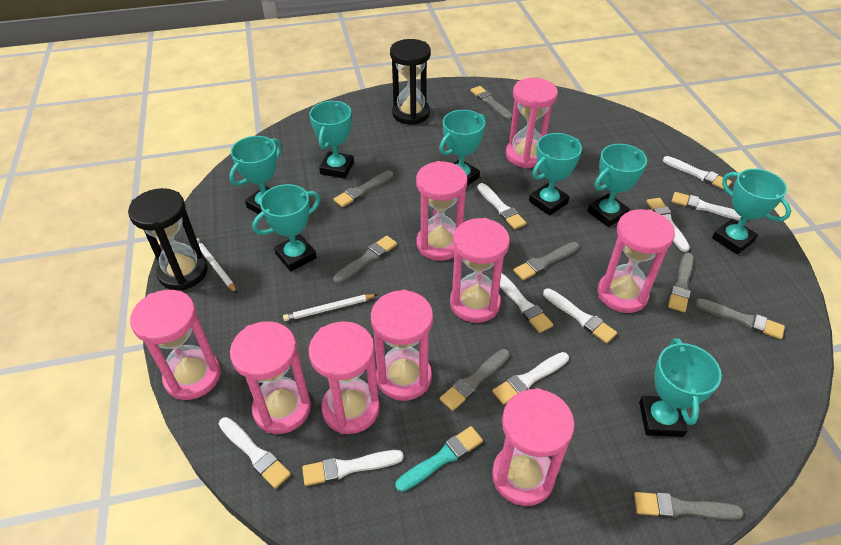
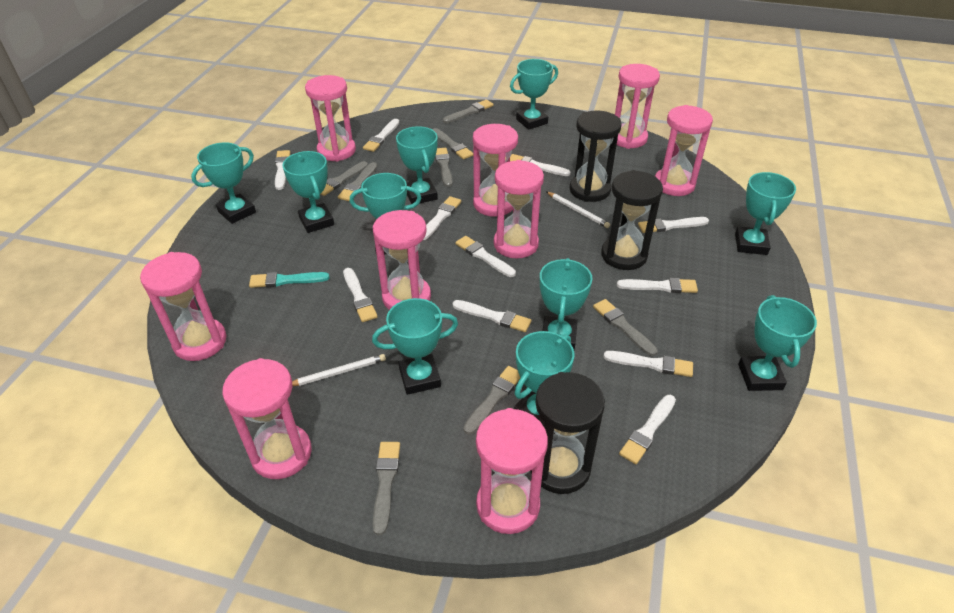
black hourglass: [128,188,208,290] [390,39,431,125] = 2 -> [531,372,605,494] [570,111,622,202] [601,170,663,270] = 3
turquoise trophy: [229,136,282,217] [252,184,320,272] [309,101,354,179] [439,110,486,186] [529,133,582,216] [587,144,647,227] [639,338,722,437] [712,169,791,254] = 8 -> [191,142,256,224] [283,151,334,233] [350,173,421,254] [372,298,458,395] [396,126,438,204] [510,59,558,130] [514,331,574,426] [540,258,593,350] [735,172,796,255] [738,295,817,391] = 10
white brush: [219,417,291,489] [302,450,404,486] [477,183,526,229] [492,352,569,405] [500,273,553,333] [543,288,617,343] [646,198,690,252] [663,156,732,190] [672,192,741,221] = 9 -> [275,150,290,190] [343,268,378,322] [363,119,399,152] [423,196,462,240] [453,300,531,332] [455,236,516,277] [510,154,571,176] [603,351,693,377] [617,278,698,293] [619,395,676,464] [638,217,709,233] = 11

